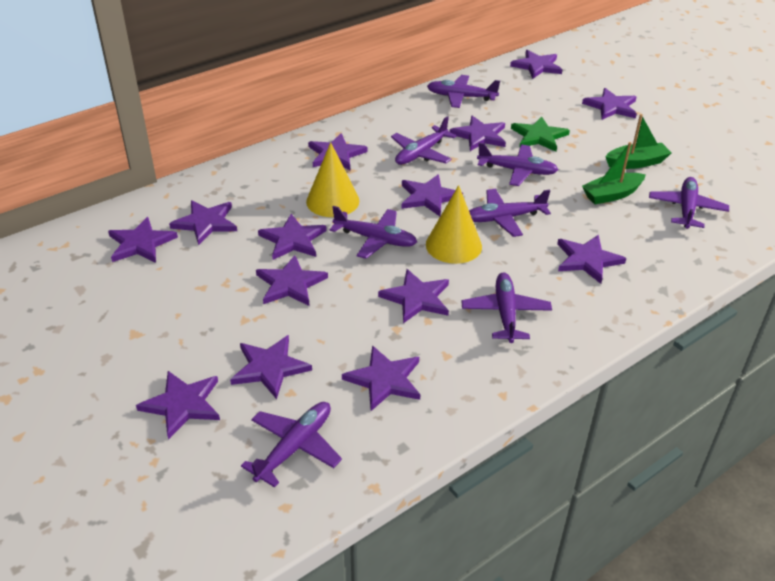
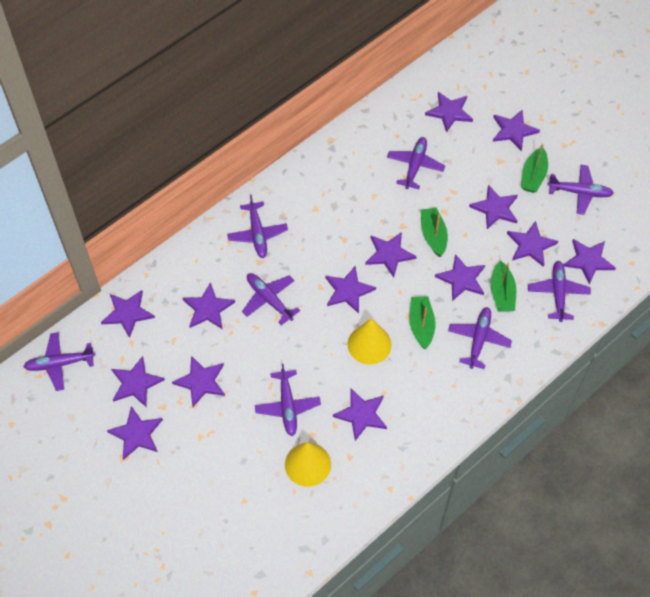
green boat: [582,142,646,204] [605,114,671,169] = 2 -> [409,296,435,349] [421,207,448,257] [491,260,516,312] [521,144,548,193] = 4
green star: [511,116,570,152] = 1 -> none = 0

